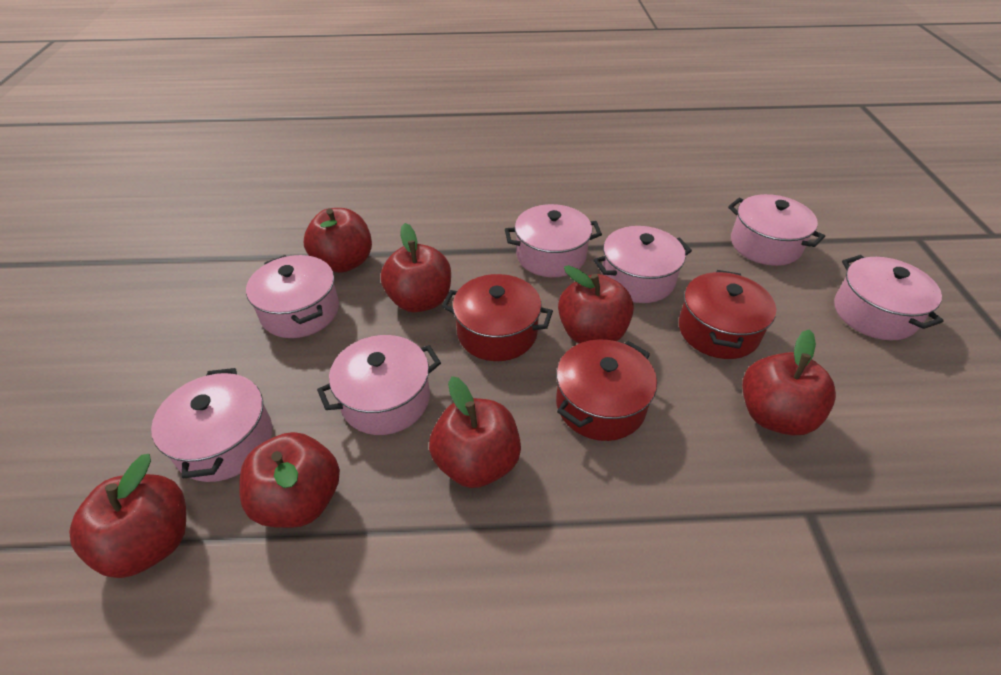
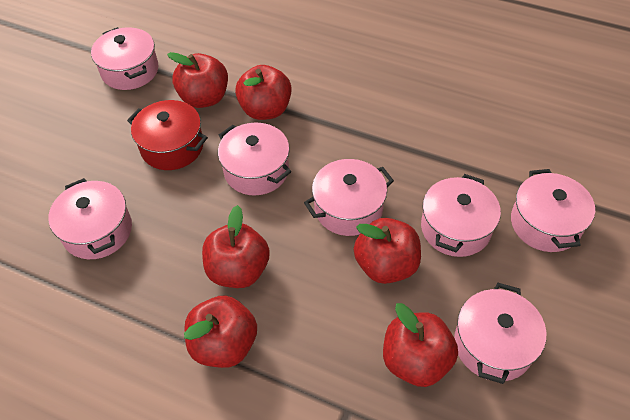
red apple: [69,454,186,578] [239,432,340,528] [304,208,372,273] [381,223,451,312] [429,376,521,488] [558,265,634,344] [742,330,836,436] = 7 -> [167,52,228,108] [184,295,257,368] [202,205,270,288] [235,65,292,120] [354,218,421,284] [383,303,458,387] = 6
red pot: [442,274,553,361] [556,339,657,441] [679,270,776,359] = 3 -> [127,100,208,170] = 1

